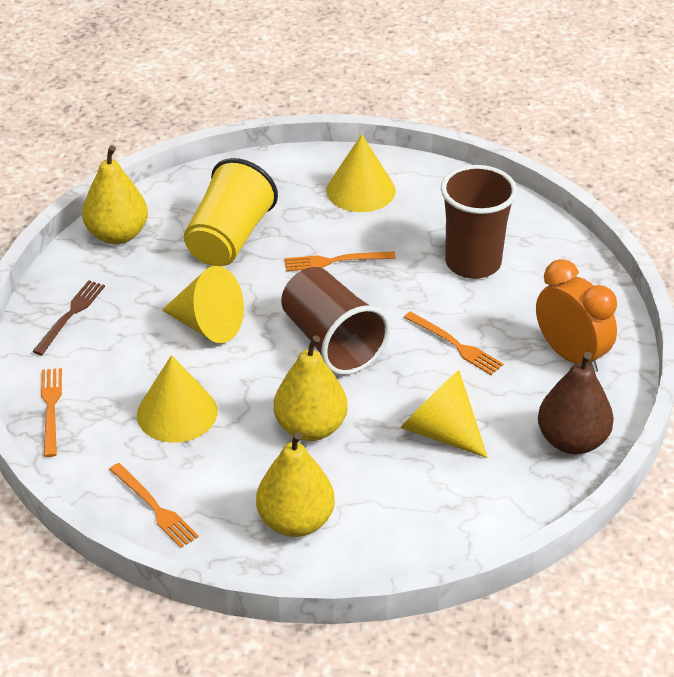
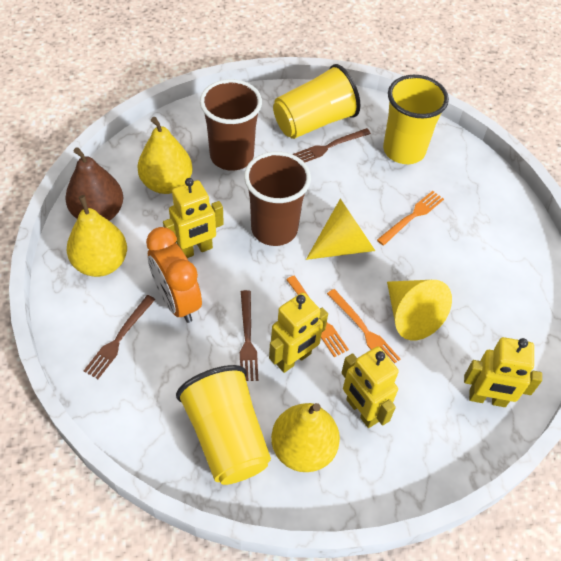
brown fork: [32,280,105,355] = 1 -> [84,295,155,379] [240,290,258,381] [293,128,371,163] = 3
orange fork: [41,368,62,457] [109,463,199,548] [285,251,396,271] [404,311,503,375] = 4 -> [286,276,349,357] [327,289,400,363] [377,191,444,246] = 3
yellow cone: [137,355,218,443] [162,266,244,343] [326,134,396,212] [400,370,488,458] = 4 -> [306,198,375,260] [387,280,452,340] = 2
yellow cup: [184,158,278,266] = 1 -> [176,365,271,485] [273,64,360,139] [383,75,449,164] = 3
yellow robot: none = 0 -> [163,178,224,258] [269,292,328,373] [341,346,399,428] [464,337,542,407] = 4

